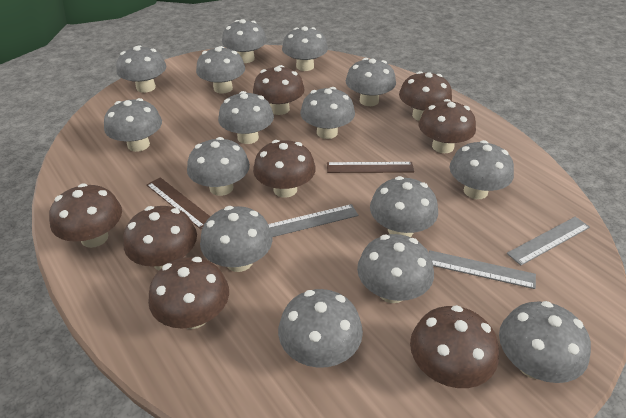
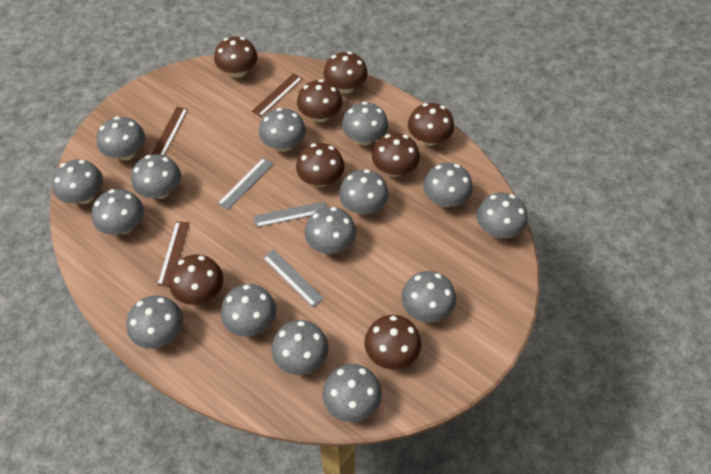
brown ruler: [147,177,211,229] [327,162,414,173] = 2 -> [151,107,188,156] [157,221,190,287] [252,73,303,117] = 3

